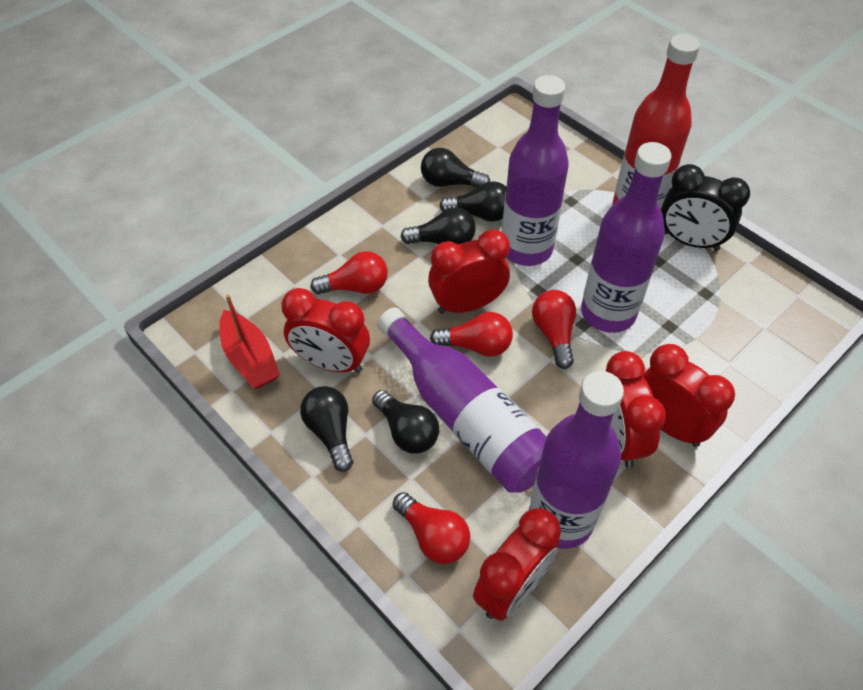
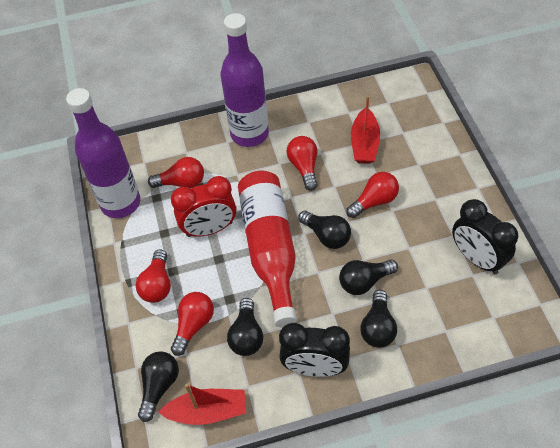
black clock: [661,164,750,251] = 1 -> [279,323,350,377] [452,199,518,274] = 2
purple bottle: [377,308,547,493] [502,75,569,266] [529,371,624,549] [581,142,671,333] = 4 -> [66,88,140,218] [220,13,269,147] = 2
red boat: [219,294,280,389] = 1 -> [158,384,246,425] [351,95,380,164] = 2
red clock: [282,288,370,373] [428,229,510,314] [473,508,561,621] [606,351,666,468] [643,344,735,447] = 5 -> [171,176,236,237] = 1
red light bulb: [310,251,388,294] [393,492,470,564] [430,312,513,357] [532,290,576,369] = 4 -> [136,249,171,303] [148,157,204,188] [171,292,214,356] [286,136,318,191] [346,172,399,218] = 5

